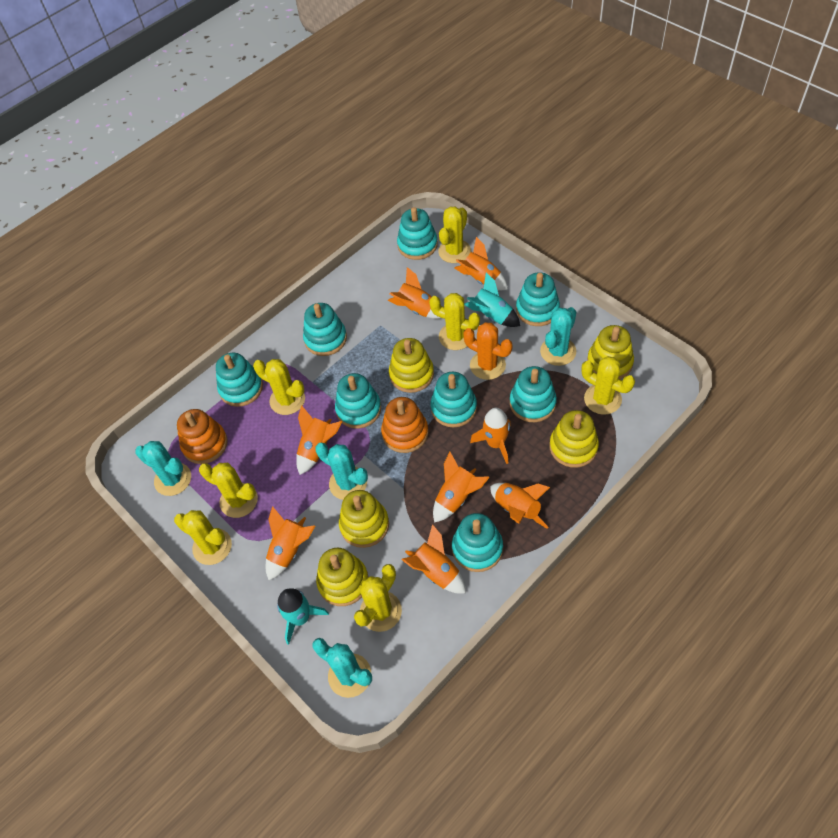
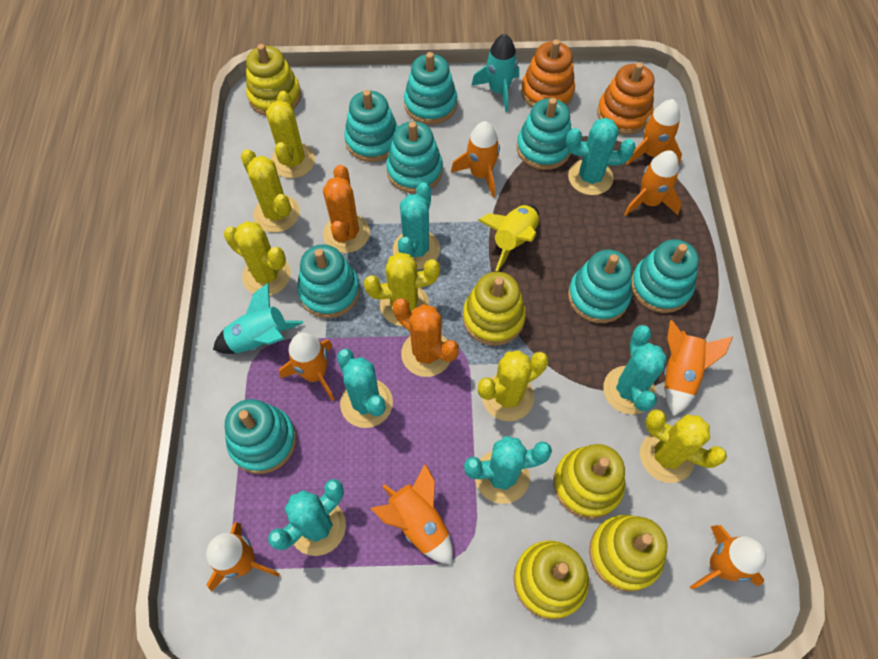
orange cactus: [463,322,512,380] = 1 -> [323,165,370,253] [393,298,459,377] = 2
turquoise cactus: [135,441,191,496] [312,638,372,698] [315,443,368,500] [540,307,576,366] = 4 -> [268,479,346,556] [337,349,393,428] [393,182,440,270] [464,436,552,504] [566,118,635,195] [603,325,667,415] = 6
yellow cactus: [174,510,232,565] [199,463,258,518] [253,359,305,415] [354,564,402,632] [429,293,480,350] [438,207,471,263] [582,356,635,415] = 7 -> [224,221,291,296] [241,149,300,233] [266,91,315,178] [364,252,440,326] [478,350,548,421] [640,409,727,483] = 6
yellow rocket: none = 0 -> [478,205,539,271] = 1

